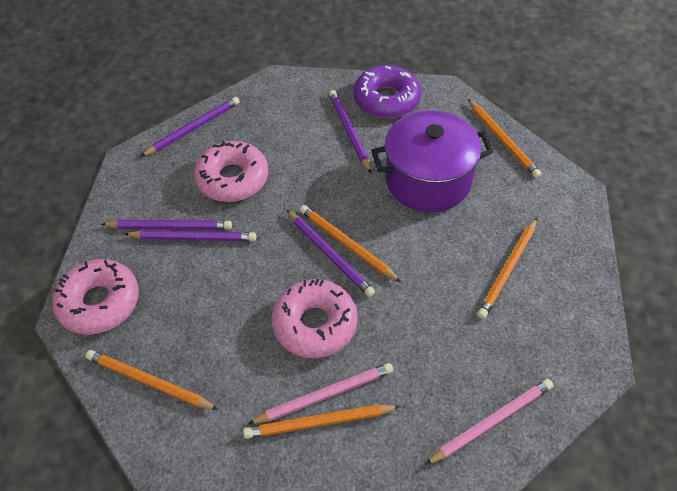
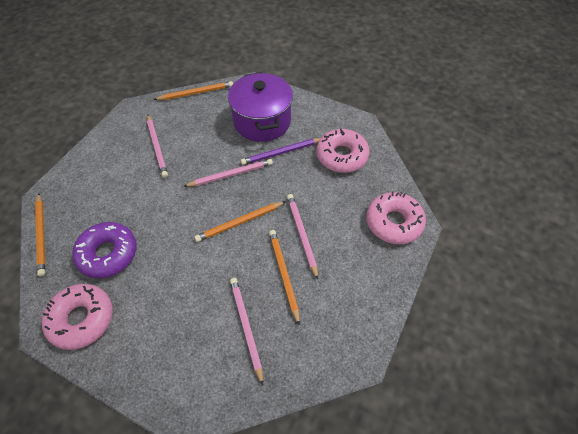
orange pencil: [86,350,218,410] [243,404,401,439] [300,205,401,282] [468,99,542,178] [477,218,537,319] = 5 -> [35,193,45,277] [153,81,233,100] [194,201,286,242] [269,230,300,326] = 4
pink pencil: [248,363,393,424] [425,379,553,465] = 2 -> [147,115,168,178] [183,159,273,187] [230,278,263,385] [287,194,318,280] = 4
purple pencil: [101,220,232,230] [124,230,256,241] [140,97,240,157] [286,209,375,297] [329,90,371,173] = 5 -> [241,138,321,165] = 1

